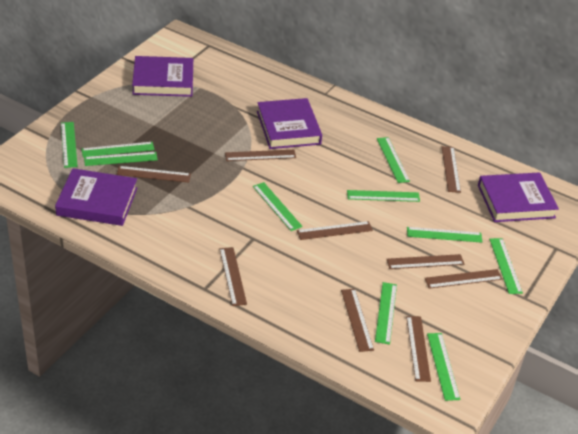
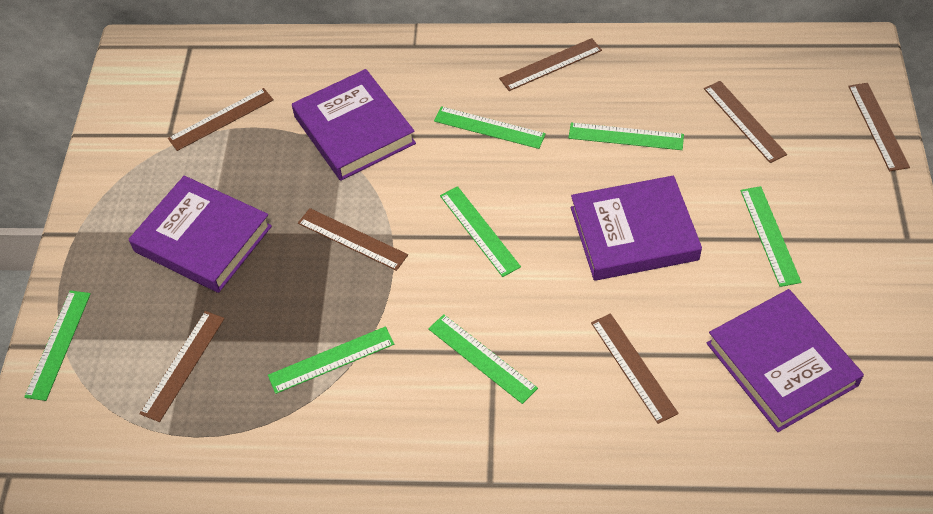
brown ruler: [116,166,191,183] [219,247,247,306] [225,150,296,161] [297,221,373,240] [341,289,374,352] [387,254,464,269] [406,316,431,382] [424,269,503,289] [442,146,461,193] = 9 -> [140,311,225,422] [168,88,274,151] [298,208,408,271] [499,38,602,91] [591,313,679,424] [704,81,787,163] [848,83,910,171] = 7
green ruler: [61,122,78,168] [81,142,155,157] [84,152,158,166] [253,182,303,231] [347,190,420,202] [375,282,397,345] [377,137,410,183] [407,227,482,243] [427,333,460,401] [489,238,523,294] = 10 -> [24,290,91,401] [268,326,394,394] [428,314,538,404] [434,106,546,149] [440,186,521,277] [568,123,684,150] [740,186,801,287] = 7

